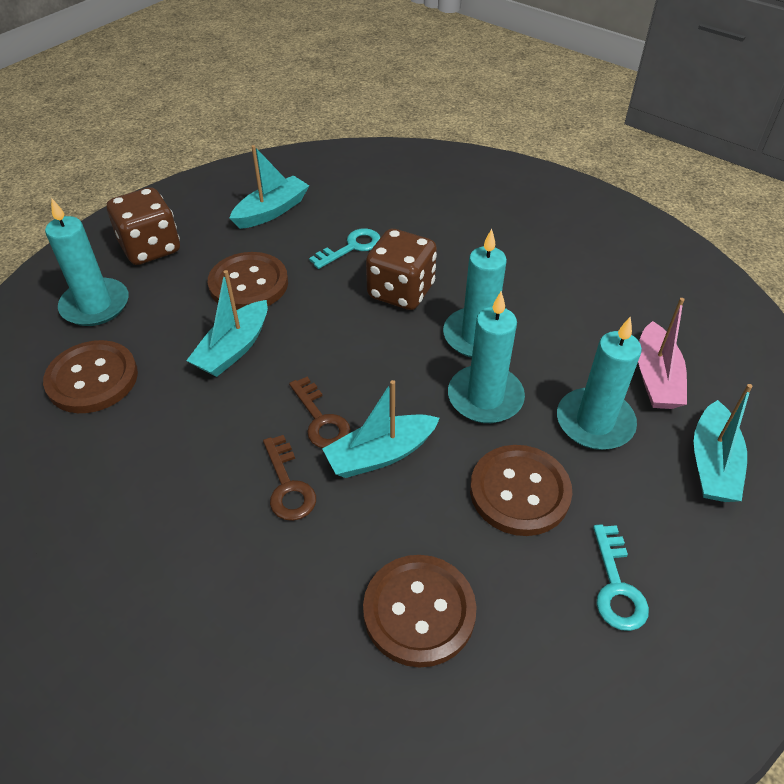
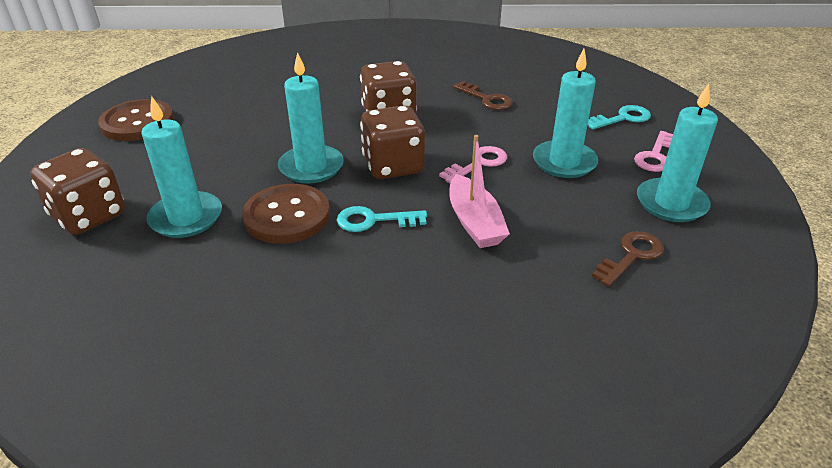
brown button: [43,340,138,413] [208,252,288,310] [363,555,477,668] [470,445,572,536] = 4 -> [98,99,174,141] [242,184,330,244] = 2
brown dice: [107,187,180,265] [366,229,437,310] = 2 -> [30,148,125,235] [360,61,417,114] [360,105,425,179] = 3
pink key: none = 0 -> [439,146,507,183] [634,131,673,172] = 2
turquoise boat: [186,270,268,377] [230,145,309,229] [322,380,440,478] [694,384,753,502] = 4 -> none = 0

